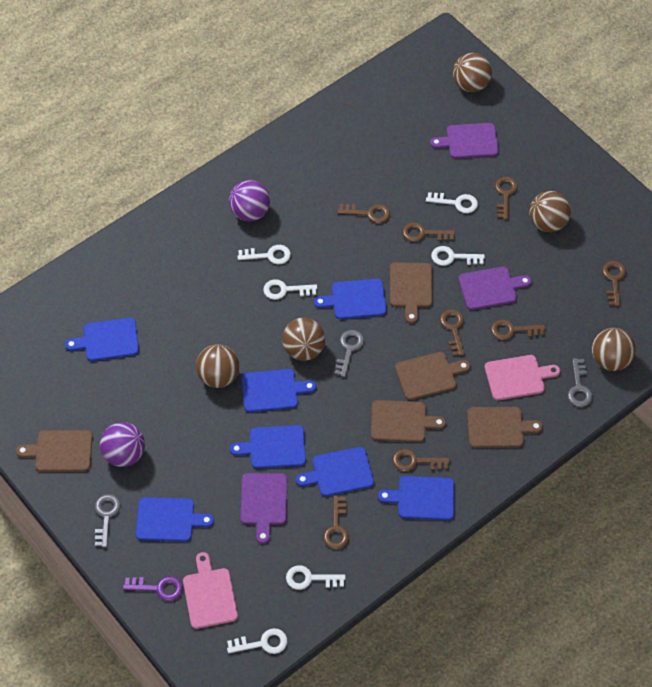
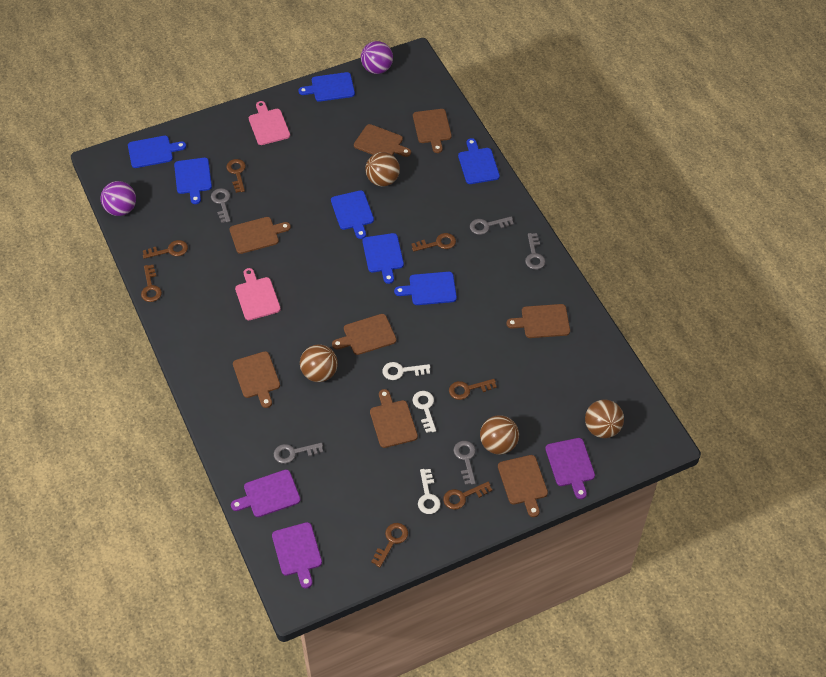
brown ball: [196,344,239,388] [282,318,325,361] [453,53,492,92] [529,191,571,232] [592,328,636,371] = 5 -> [300,345,338,382] [366,152,400,187] [480,415,519,455] [585,399,624,438] = 4
brown cutting board: [16,430,93,472] [371,400,446,442] [390,262,433,324] [395,352,470,400] [467,407,543,448] = 5 -> [230,217,291,254] [233,351,280,408] [332,314,396,355] [354,124,411,157] [370,389,418,448] [413,109,452,153] [498,455,548,517] [506,304,570,338] = 8
brown key: [323,496,349,549] [338,204,390,223] [392,449,450,471] [402,222,455,242] [440,309,464,356] [491,319,545,340] [495,177,518,219] [602,261,626,306] = 8 -> [141,265,162,302] [143,240,188,259] [226,159,246,193] [371,523,408,567] [411,233,456,252] [443,482,492,510] [449,379,497,400] = 7
grey key: [95,494,120,548] [335,330,364,377] [568,358,593,407] = 3 -> [211,188,230,223] [274,443,323,464] [453,441,476,485] [470,216,514,235] [525,233,545,270] = 5
purple key: [123,576,183,601] = 1 -> none = 0
white key: [227,628,287,654] [237,245,291,264] [263,279,317,300] [286,565,346,590] [426,192,478,213] [431,246,485,266] = 6 -> [382,362,430,380] [413,391,436,433] [418,469,440,514] = 3

